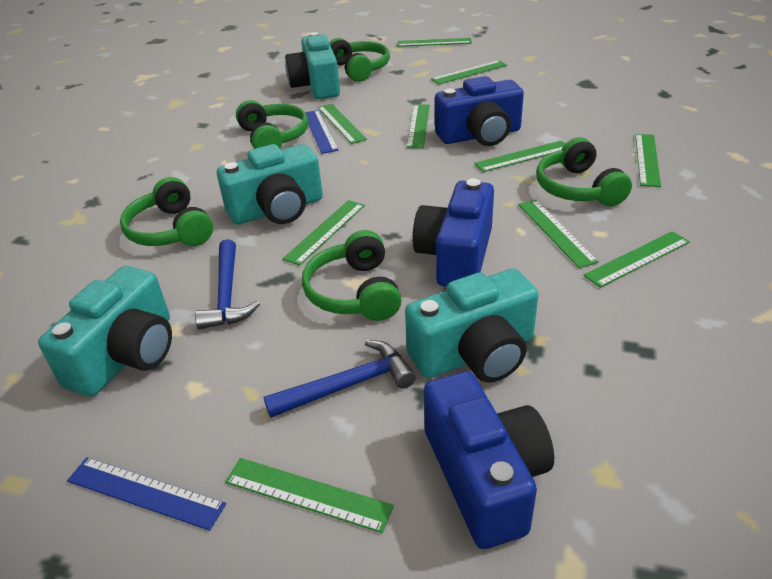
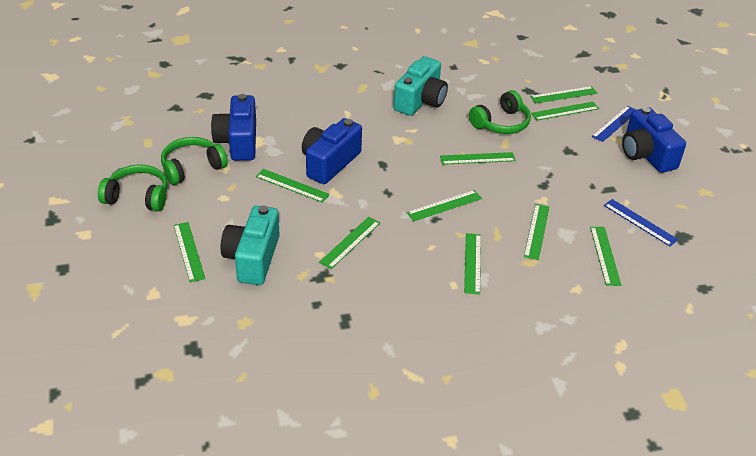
blue hammer: [195,239,260,330] [264,340,416,418] = 2 -> none = 0
green headphones: [120,177,213,246] [236,100,308,149] [302,230,402,321] [329,38,390,82] [536,137,632,206] = 5 -> [98,164,168,211] [161,137,228,185] [469,90,531,134] = 3
turquoise camera: [38,266,172,397] [217,144,323,224] [285,32,340,99] [405,269,539,382] = 4 -> [221,205,280,285] [393,56,448,116] = 2

